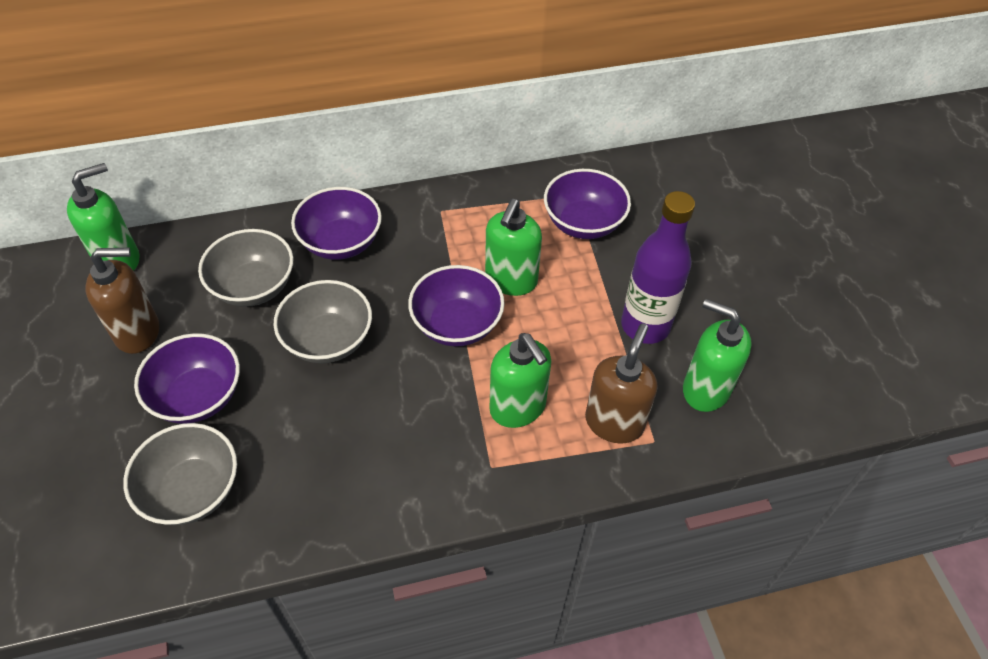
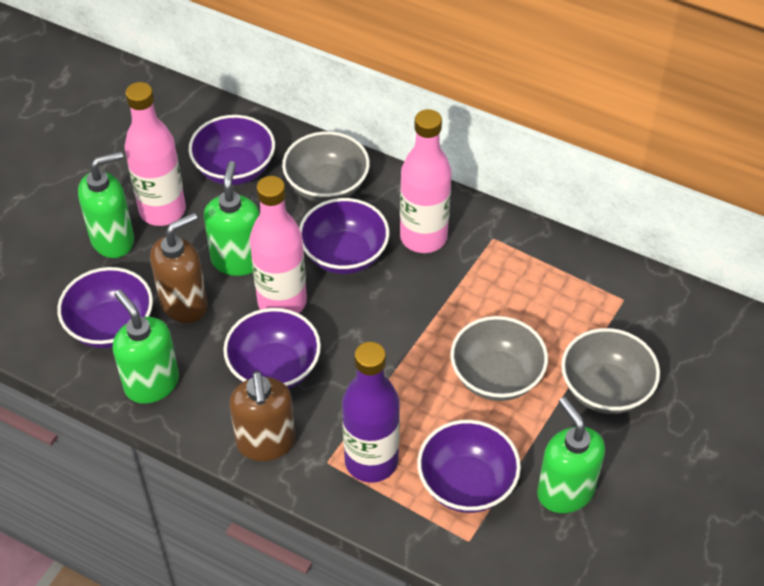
pink bottle: none = 0 -> [124,82,186,226] [250,176,307,313] [400,109,452,253] = 3
purple bowl: [134,333,240,424] [291,187,382,260] [408,265,505,347] [544,169,631,239] = 4 -> [57,267,153,348] [189,115,275,185] [223,308,321,389] [299,198,389,274] [417,420,521,513] = 5

